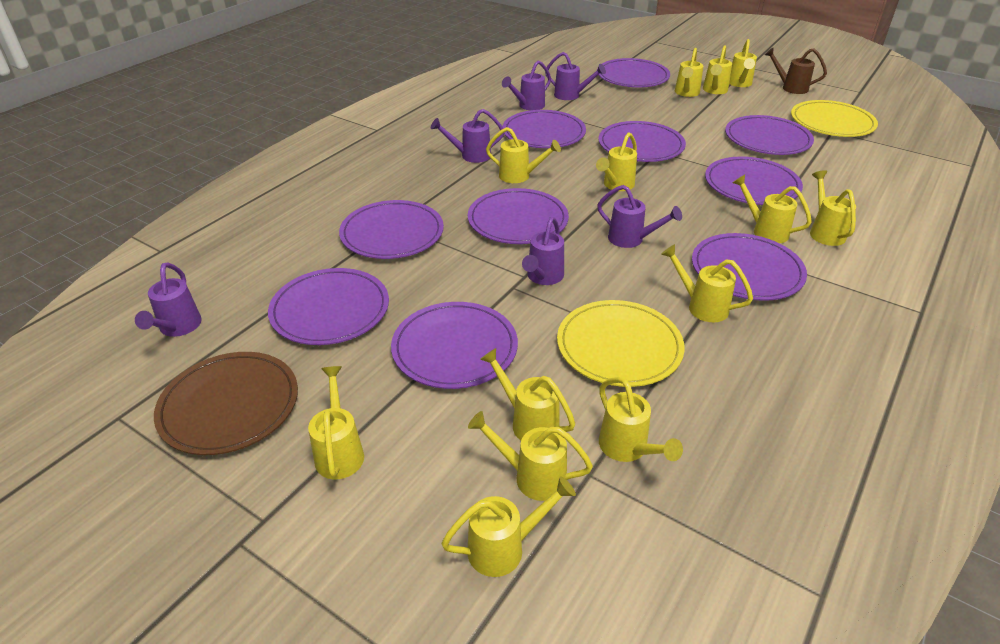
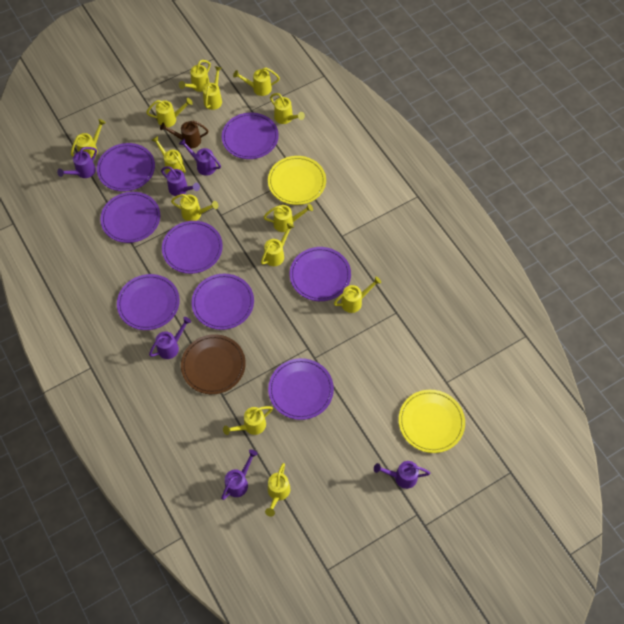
purple plate: [268,268,389,345] [339,200,444,259] [391,302,518,389] [468,188,569,244] [502,110,586,148] [597,58,670,87] [598,121,686,162] [692,233,807,301] [705,157,803,205] [725,115,814,155] = 10 -> [97,143,155,192] [100,192,160,243] [117,274,180,330] [162,221,223,274] [192,274,254,330] [222,113,279,159] [268,358,334,420] [290,247,351,301] = 8

